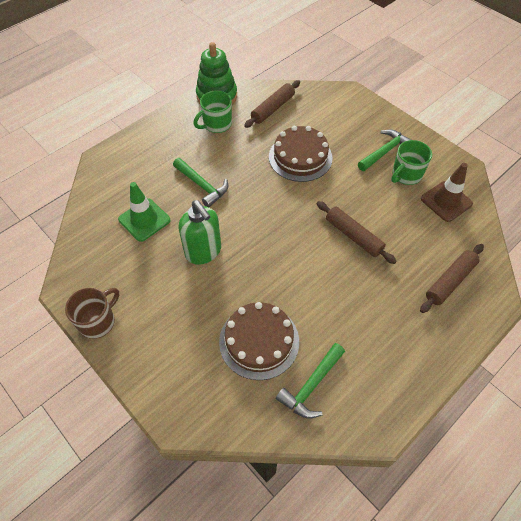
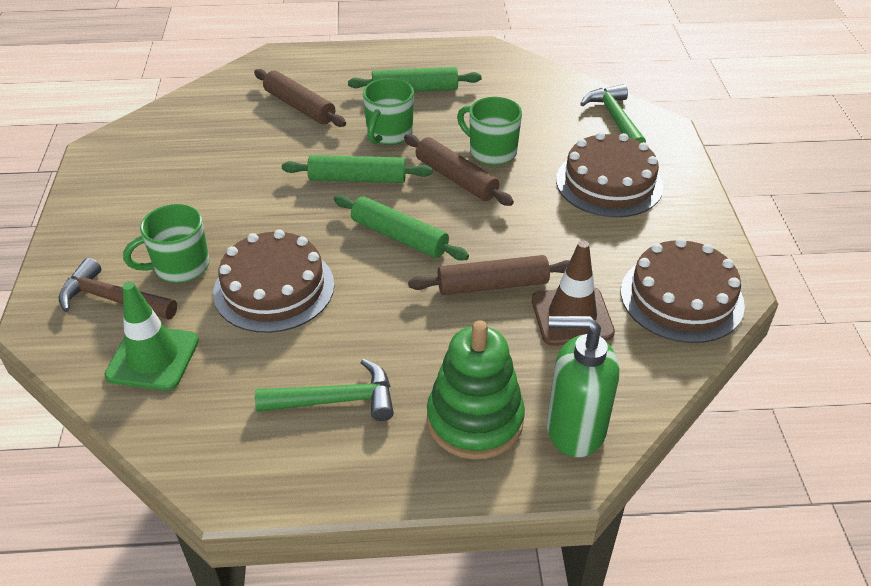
brown cake: [219,302,299,380] [269,126,333,182] = 2 -> [213,229,334,333] [556,132,663,217] [621,238,745,343] = 3
brown hammer: none = 0 -> [58,258,177,320] = 1
brown mug: [65,288,119,339] = 1 -> none = 0
green hammer: [173,158,228,207] [276,343,345,419] [358,130,411,171] = 3 -> [255,359,394,421] [580,84,646,143] = 2
green mug: [193,91,232,133] [391,140,432,185] = 2 -> [123,204,210,283] [363,78,414,145] [457,97,522,165] = 3
green rolling pin: none = 0 -> [282,155,432,183] [334,195,469,260] [348,67,481,92] = 3

